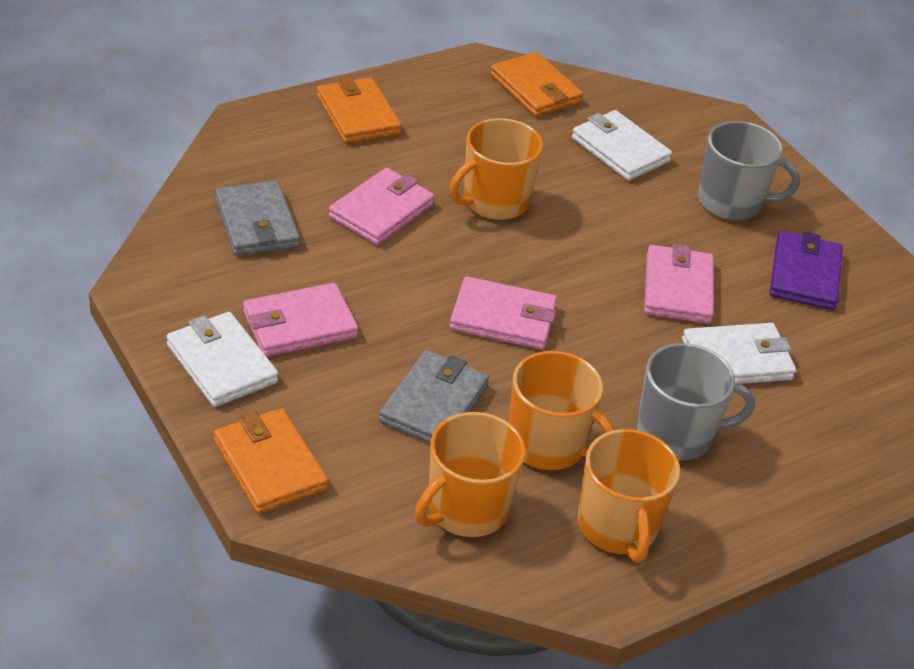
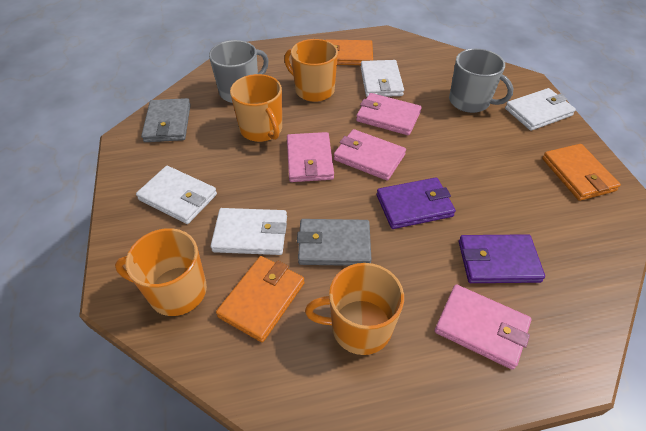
purple wallet: [770,231,843,310] = 1 -> [377,177,456,229] [459,234,545,283] = 2
white wallet: [166,312,278,407] [572,110,672,181] [682,323,796,384] = 3 -> [136,166,217,224] [211,208,287,255] [361,60,404,97] [505,88,576,131] = 4

